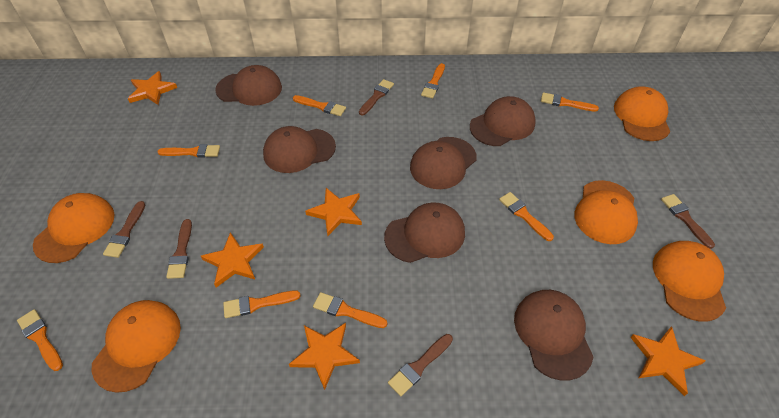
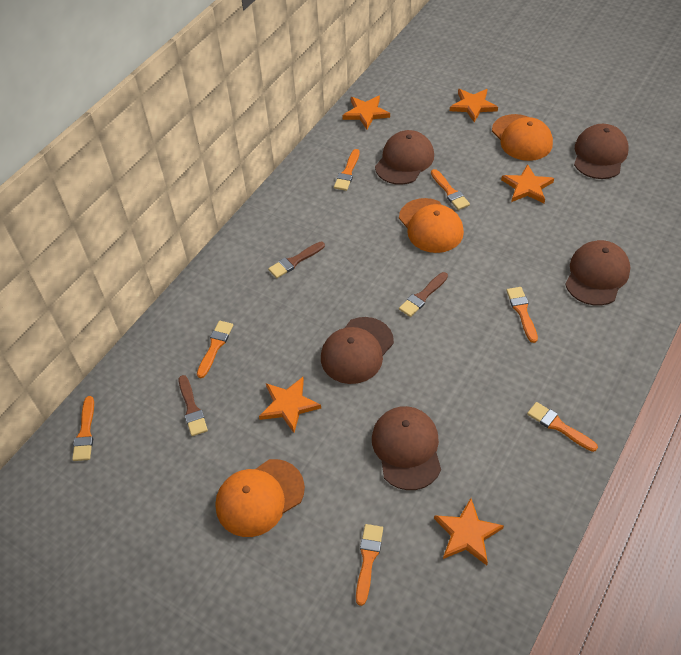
brown brush: [103,201,145,258] [166,219,192,279] [359,79,394,115] [388,334,453,396] [661,194,715,249] = 5 -> [179,375,208,436] [268,242,325,278] [399,272,448,317] = 3
brown cap: [215,65,282,106] [263,126,336,173] [384,203,465,263] [410,137,477,189] [470,96,536,146] [514,290,594,381] = 6 -> [321,317,394,384] [372,406,441,490] [375,130,434,185] [565,240,630,306] [574,124,629,179] = 5
orange brush: [17,309,63,371] [157,144,220,158] [223,291,300,318] [293,95,346,116] [313,292,387,328] [421,63,445,99] [499,192,554,241] [541,92,599,112] = 8 -> [72,396,94,461] [197,321,233,378] [334,149,360,191] [356,524,383,606] [431,169,470,210] [506,287,538,343] [527,402,598,452] = 7
orange cap: [33,193,115,263] [92,300,181,393] [574,180,638,244] [614,86,670,141] [653,241,726,322] = 5 -> [215,459,305,537] [399,198,464,253] [492,114,553,161] = 3

